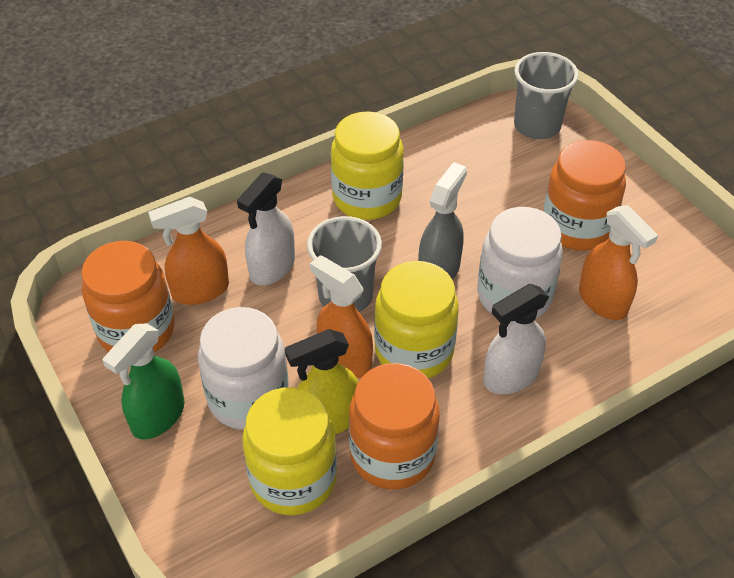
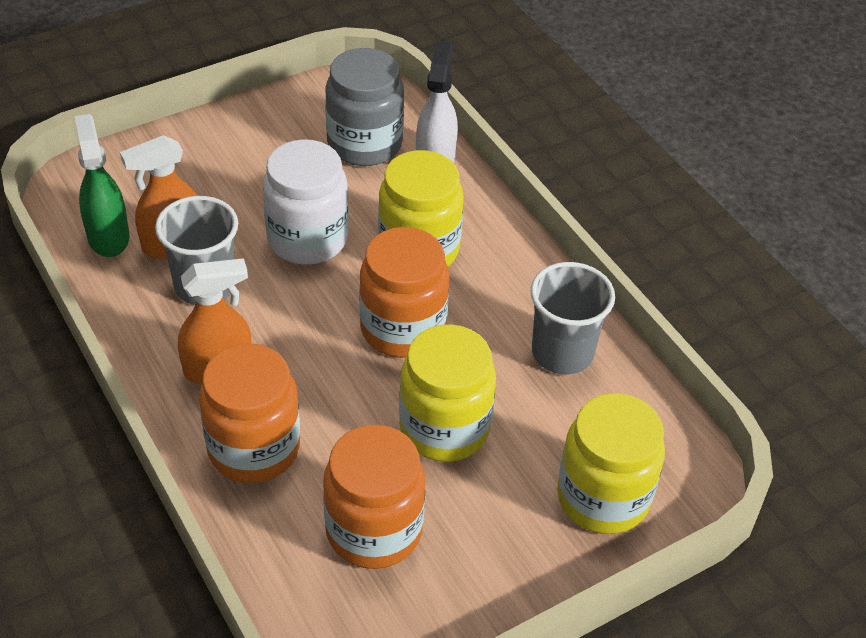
grey jar: none = 0 -> [325,48,404,166] = 1
grey spray bottle: [418,162,467,280] = 1 -> none = 0
orange spray bottle: [148,197,229,305] [310,255,373,378] [579,205,658,320] = 3 -> [120,135,197,259] [178,258,252,385] = 2
white jar: [198,307,289,430] [477,207,563,318] = 2 -> [263,139,349,265] = 1
white spray bottle: [237,172,295,285] [483,284,549,394] = 2 -> [416,41,458,163] = 1
yellow spray bottle: [285,329,358,435] = 1 -> none = 0

